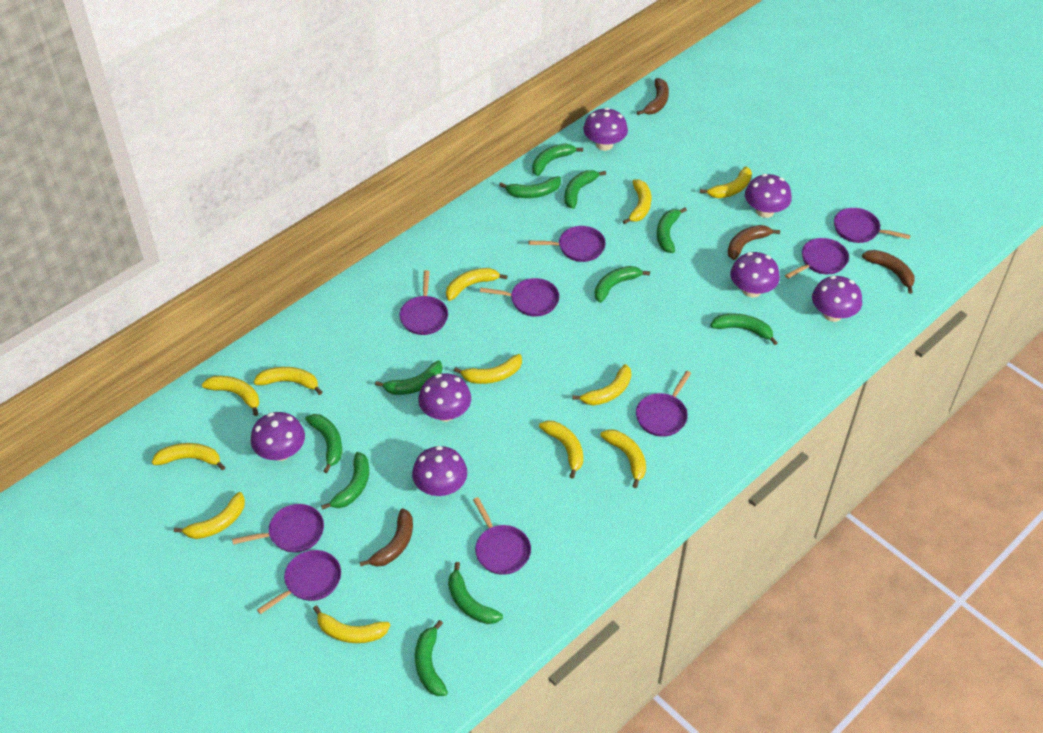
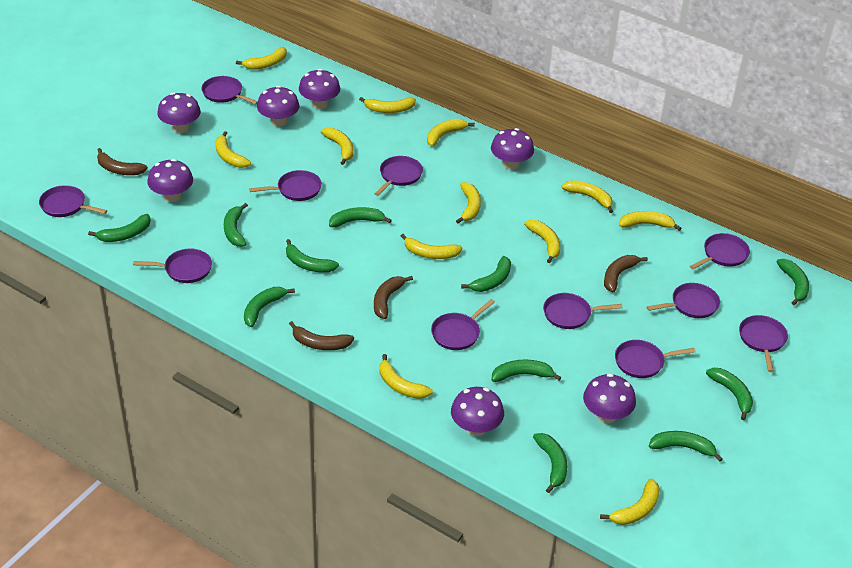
purple pan: [232,504,324,553] [257,550,341,614] [399,270,448,335] [473,497,531,575] [480,278,559,316] [529,226,605,262] [636,371,691,437] [785,238,849,279] [834,208,911,243] = 9 -> [39,185,107,217] [133,248,212,283] [201,76,258,105] [249,170,322,201] [375,156,423,196] [431,299,495,350] [543,293,622,329] [615,340,696,378] [647,283,720,318] [690,233,750,269] [739,315,788,372] = 11

